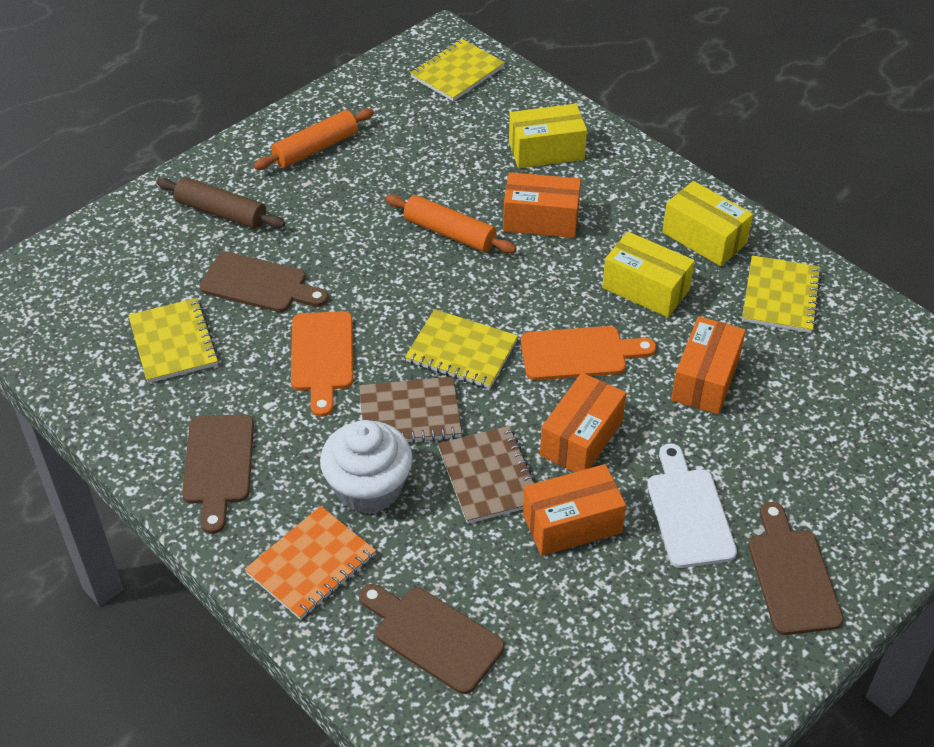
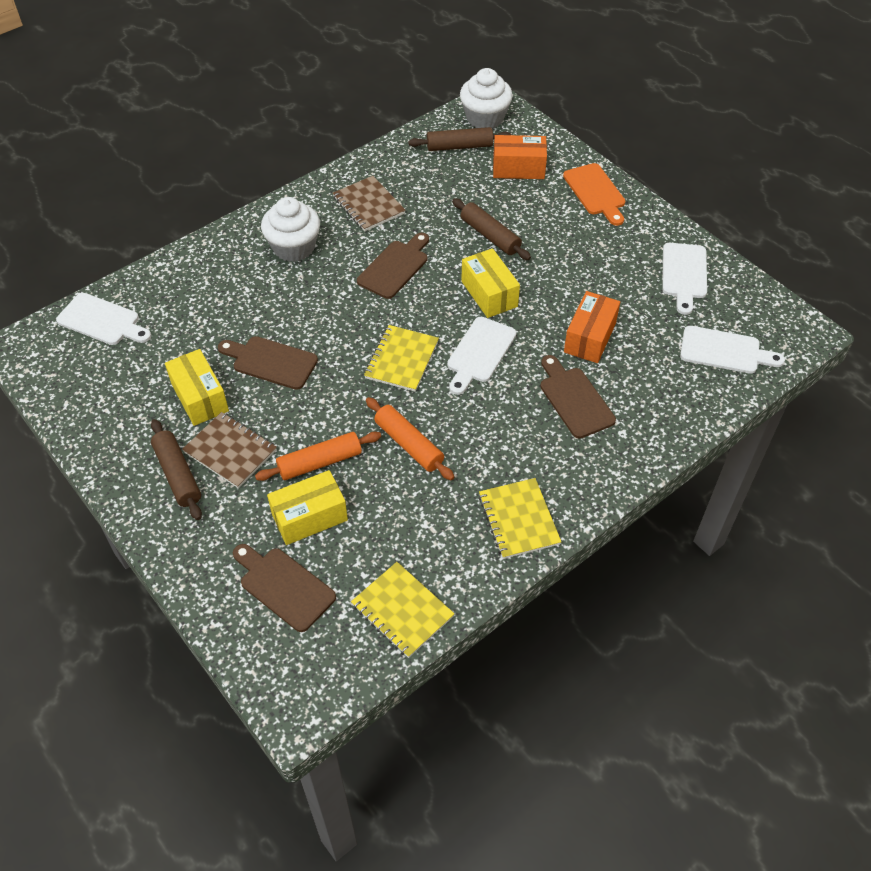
brown rolling pin: [156,177,285,229] = 1 -> [151,419,202,520] [408,127,511,151] [452,198,531,260] = 3
orange box: [503,172,581,238] [523,464,626,556] [540,373,626,472] [671,316,746,414] = 4 -> [493,135,547,179] [564,291,620,363] = 2
orange cutting board: [291,311,353,417] [521,326,656,380] = 2 -> [563,163,625,226] = 1
orange notebook: [244,506,376,620] = 1 -> none = 0
white cupcake: [320,420,413,514] = 1 -> [261,197,320,262] [460,68,513,128] = 2
white cutting board: [647,443,737,568] = 1 -> [56,293,151,345] [447,317,516,395] [662,243,707,315] [680,326,785,374] = 4
yellow notebook: [128,298,219,383] [405,309,518,389] [410,39,505,102] [742,255,822,333] = 4 -> [351,562,454,658] [364,325,439,392] [479,478,561,559] = 3

